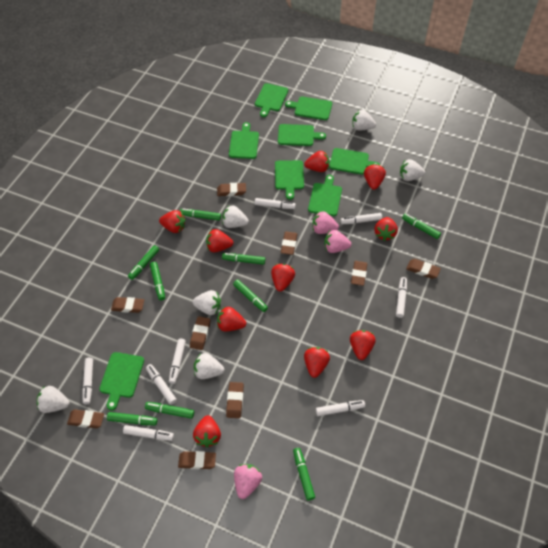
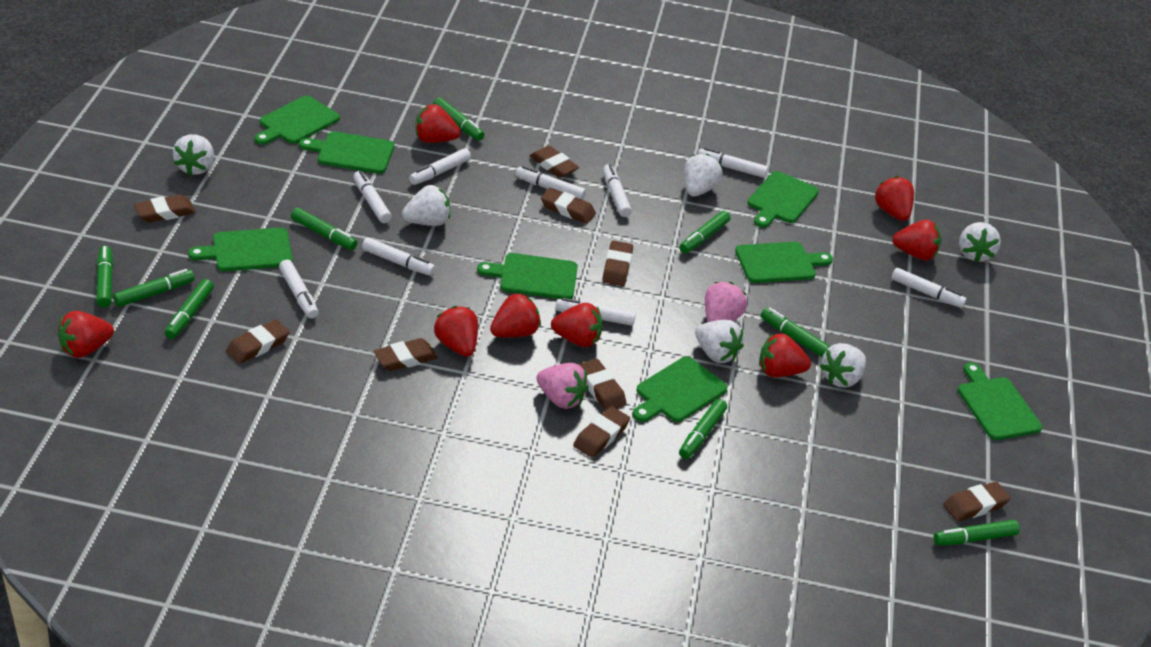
pink strawberry: [234,464,262,499] [312,211,339,234] [324,230,351,253] = 3 -> [536,363,589,409] [705,282,747,322] = 2
red strawberry: [159,210,185,233] [193,415,221,448] [206,229,233,252] [217,307,246,331] [271,264,295,292] [304,151,329,172] [304,347,330,378] [350,330,376,360] [364,164,386,190] [374,217,398,241] = 10 -> [58,311,114,358] [416,104,461,143] [434,306,478,357] [490,293,541,337] [551,303,603,347] [759,333,811,377] [874,176,914,221] [892,220,941,260] = 8
white marker: [82,358,93,404] [123,425,174,441] [146,364,177,405] [169,339,186,384] [254,198,296,209] [316,400,365,416] [340,213,382,224] [396,277,407,318] = 8 -> [279,260,318,319] [353,171,392,223] [362,238,435,276] [409,148,471,185] [516,166,586,200] [555,298,636,326] [603,164,632,217] [698,148,768,178] [892,268,966,308] = 9

